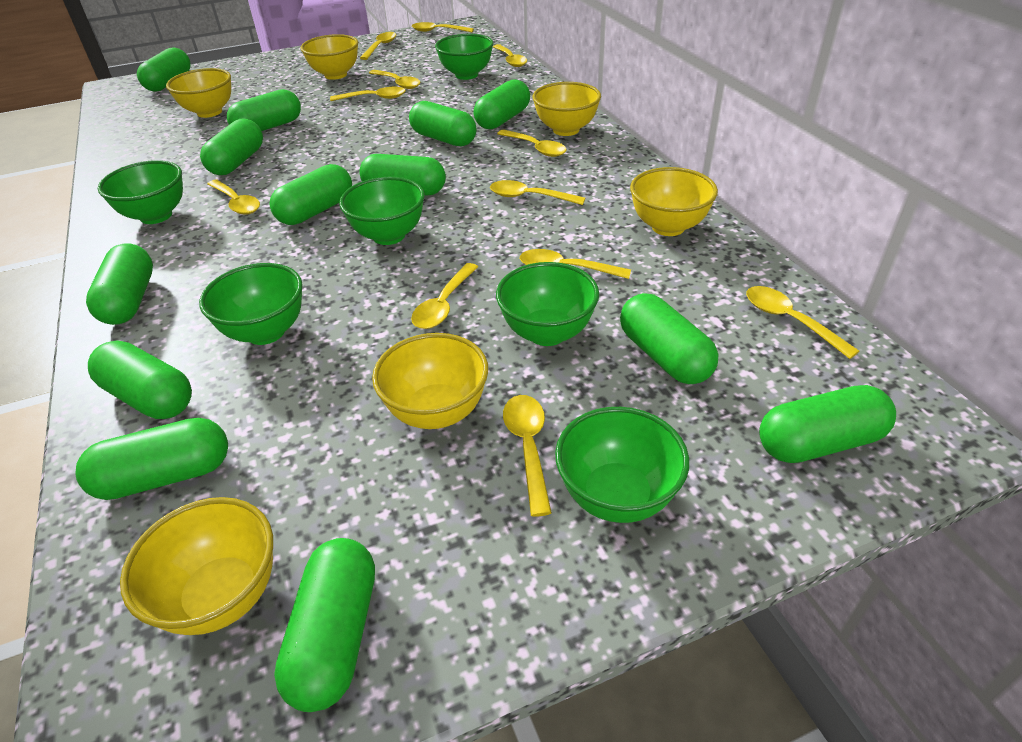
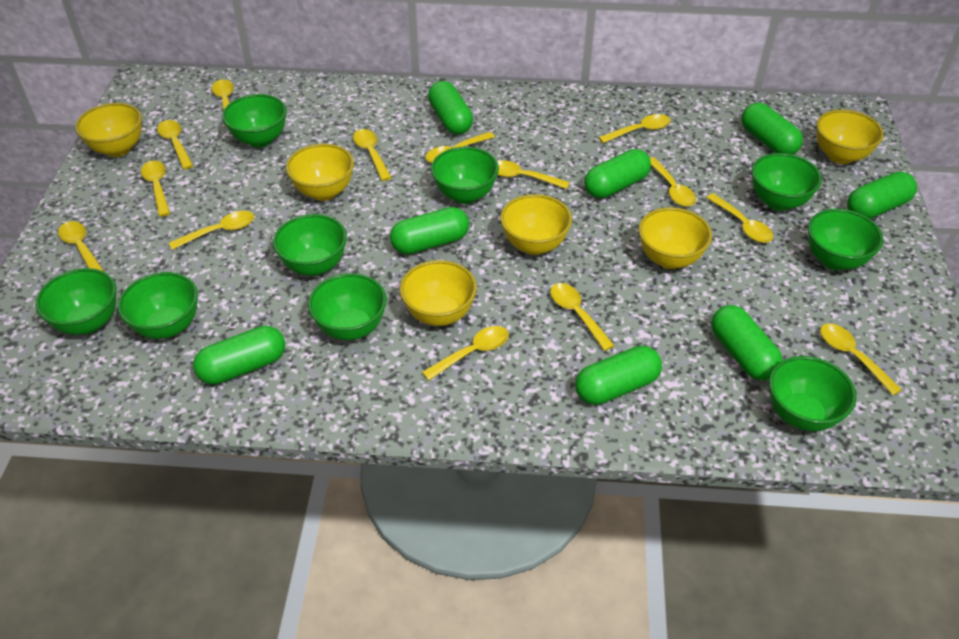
green bowl: [98,160,183,224] [199,263,303,345] [339,177,425,245] [435,34,493,80] [496,262,599,346] [555,407,689,523] = 6 -> [35,268,116,335] [118,272,198,339] [222,94,287,148] [273,214,347,276] [308,273,387,340] [431,147,499,204] [752,153,822,211] [769,356,857,431] [808,209,883,270] = 9
green capsule: [75,418,228,500] [86,243,153,325] [88,341,192,419] [137,47,191,92] [200,119,263,175] [227,89,301,131] [270,164,352,225] [274,538,375,712] [359,154,446,196] [409,101,477,146] [473,79,530,129] [620,293,718,384] [759,385,896,463] = 13 -> [193,326,285,385] [390,207,469,254] [428,81,473,134] [575,346,662,405] [584,149,651,199] [711,305,783,380] [741,103,803,154] [847,171,917,219] = 8
yellow spoon: [207,179,260,215] [330,87,406,101] [360,32,397,60] [369,70,420,89] [411,263,478,329] [412,22,474,32] [490,180,585,205] [493,44,527,67] [497,130,567,157] [503,395,552,517] [520,249,631,279] [746,286,859,359] = 12 -> [58,221,104,271] [141,160,170,217] [157,120,193,169] [169,211,254,250] [212,80,234,127] [353,129,392,181] [422,326,509,381] [426,132,495,163] [497,160,570,189] [550,283,615,351] [598,114,670,143] [650,157,696,207] [706,193,773,243] [820,324,902,396] = 14

